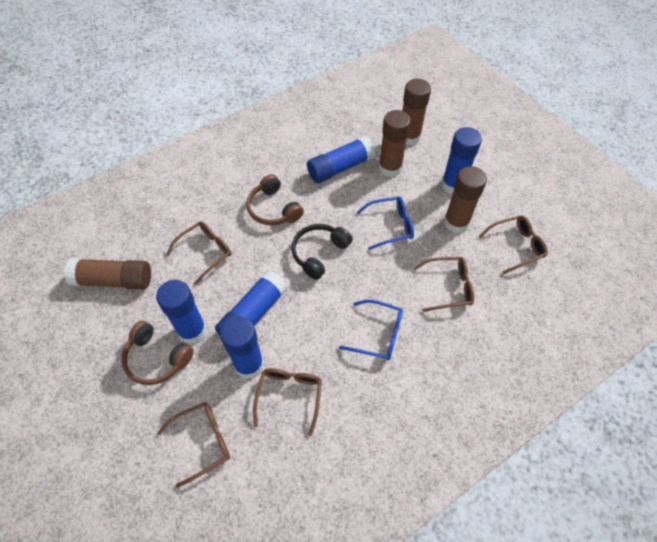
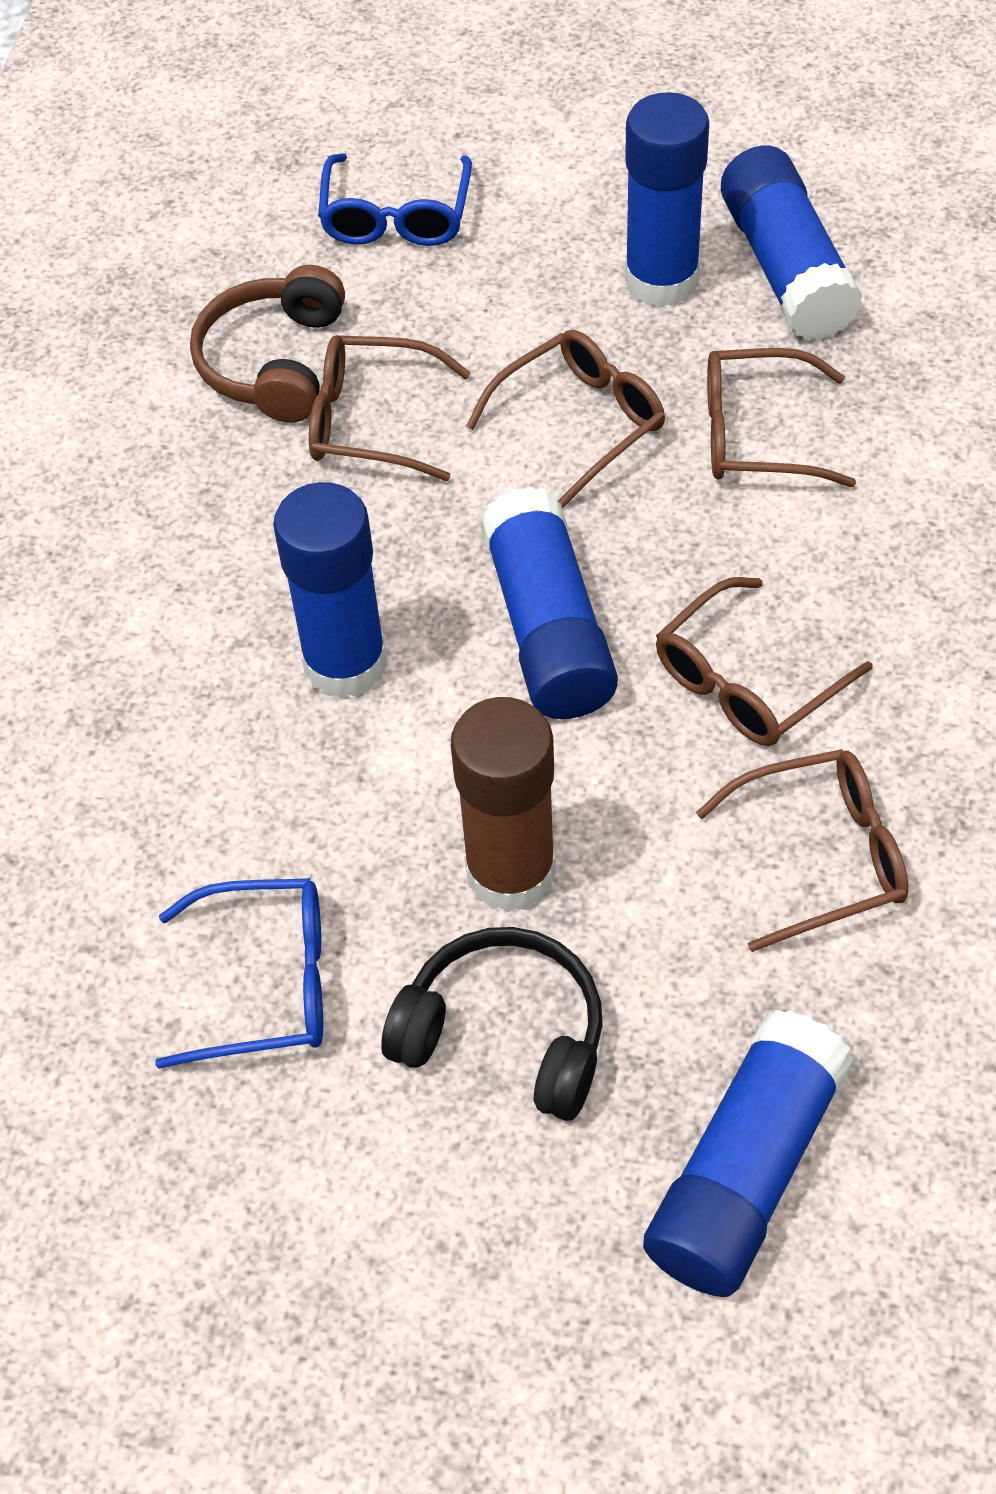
brown glue stick: [64,258,151,289] [378,110,411,177] [403,79,431,146] [444,166,487,233] = 4 -> [451,697,556,912] = 1
brown headphones: [121,321,194,385] [246,174,304,225] = 2 -> [190,265,345,422] = 1

